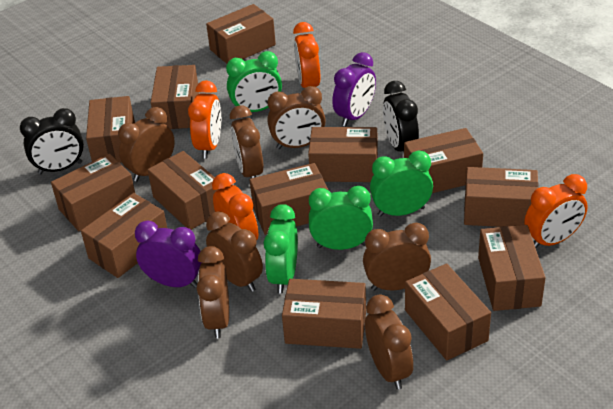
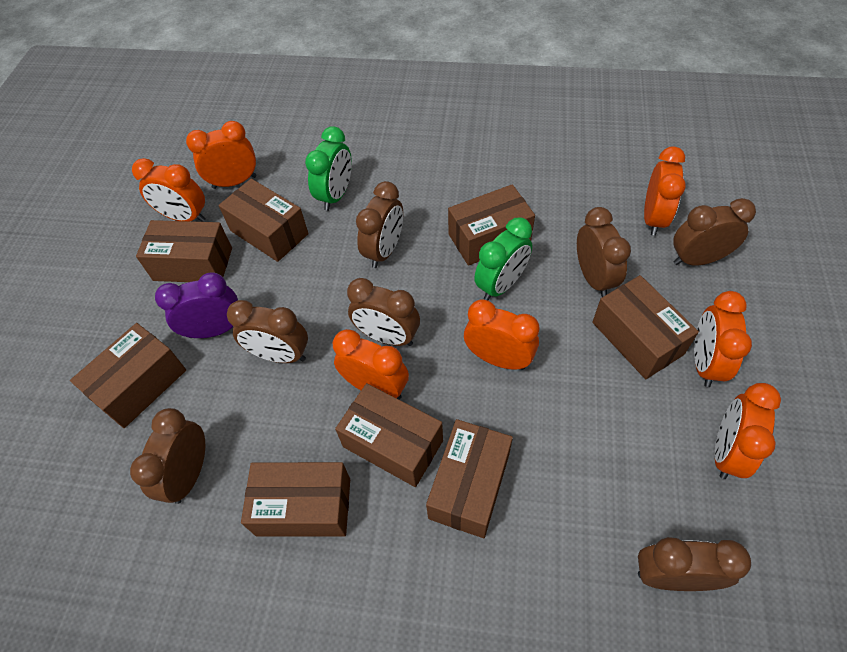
black clock: [20,108,84,174] [383,81,419,152] = 2 -> none = 0
brown box: [51,154,135,231] [81,193,167,278] [86,96,135,163] [148,151,219,230] [151,65,199,129] [206,4,276,64] [250,163,329,235] [282,279,366,349] [308,127,378,182] [404,128,483,193] [405,263,491,360] [464,167,539,227] [478,225,546,311] = 13 -> [70,323,186,428] [136,220,232,282] [219,179,309,262] [241,462,350,537] [335,383,443,487] [426,419,513,538] [448,184,535,266] [592,275,699,379] = 8
green clock: [226,51,282,112] [264,204,298,294] [309,186,373,250] [370,150,433,217] = 4 -> [305,126,352,211] [474,217,532,300] = 2
orange clock: [188,80,221,159] [212,173,258,241] [293,22,320,88] [524,174,588,248] = 4 -> [132,158,206,222] [186,121,256,189] [333,329,409,399] [464,299,539,370] [644,147,686,236] [694,291,752,387] [715,383,781,479] = 7
purple clock: [135,220,202,288] [332,52,376,127] = 2 -> [155,272,238,338] = 1

